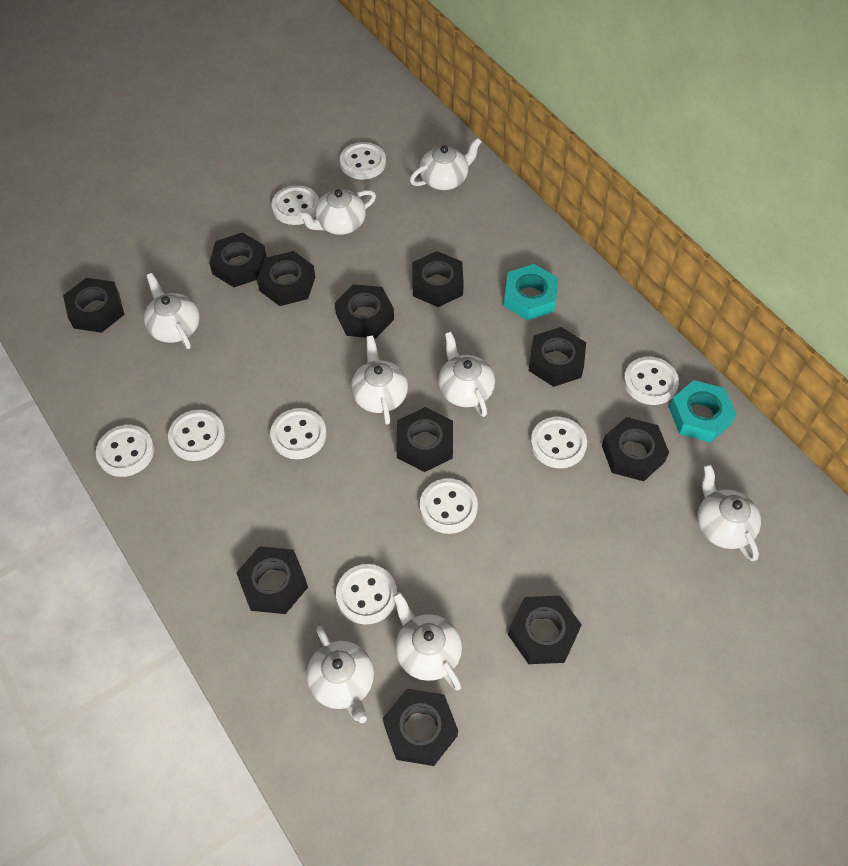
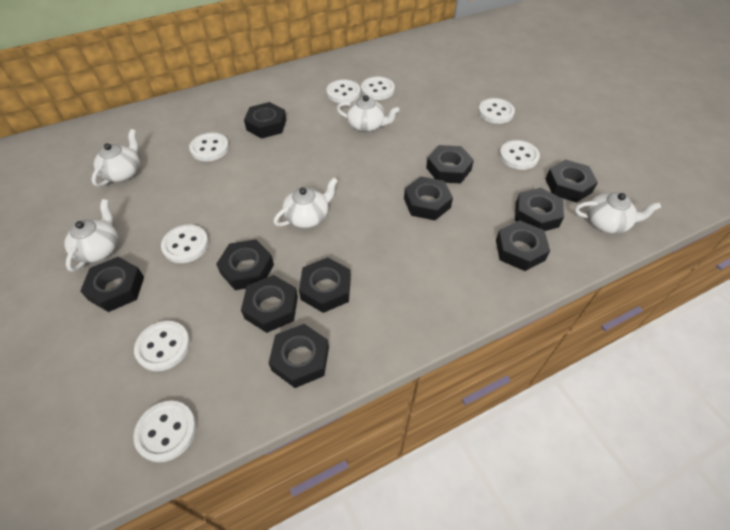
turquoise nut: [504,264,558,321] [669,380,737,442] = 2 -> none = 0
white button: [96,425,154,477] [168,410,225,461] [270,408,327,459] [272,185,319,225] [336,564,397,625] [340,142,386,179] [420,478,478,534] [530,417,587,468] [624,357,679,405] = 9 -> [133,401,197,462] [134,321,190,371] [161,225,209,263] [189,133,229,161] [326,79,361,103] [361,76,395,100] [478,98,515,124] [499,140,540,170] = 8
white teapot: [144,273,200,349] [298,189,376,235] [306,626,374,723] [351,336,408,425] [393,592,462,690] [410,138,482,190] [438,332,495,417] [697,465,761,561] = 8 -> [64,199,118,272] [91,129,140,187] [273,178,338,228] [337,95,400,132] [575,193,661,234] = 5

